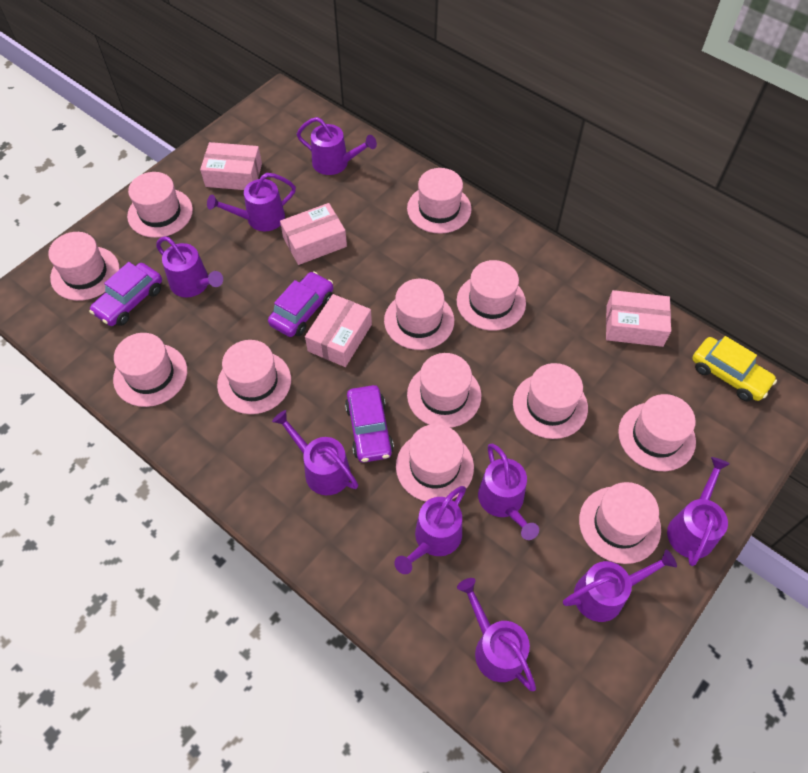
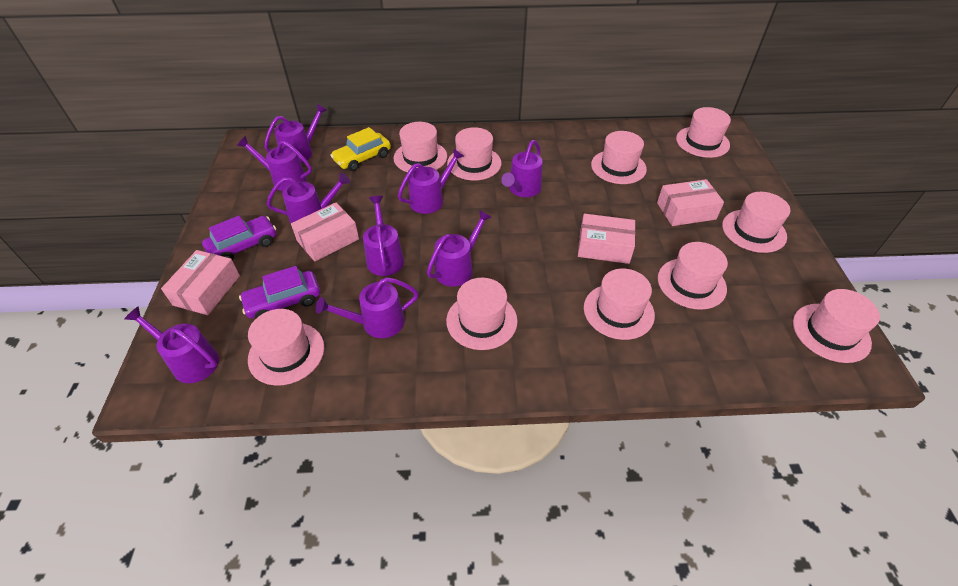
pink hat: [48,232,120,301] [113,333,187,407] [127,172,193,238] [217,340,291,414] [384,279,454,350] [396,424,474,502] [407,168,471,234] [407,353,481,428] [457,260,526,331] [513,363,588,439] [579,482,661,564] [618,394,696,471] = 12 -> [248,309,324,386] [394,122,447,172] [446,278,518,350] [447,127,502,180] [584,268,655,340] [591,131,647,184] [658,242,728,310] [676,107,731,158] [722,192,790,253] [793,289,880,363] = 10
purple car: [89,262,162,326] [268,271,333,337] [345,385,394,463] = 3 -> [202,216,276,261] [239,266,320,319] = 2

